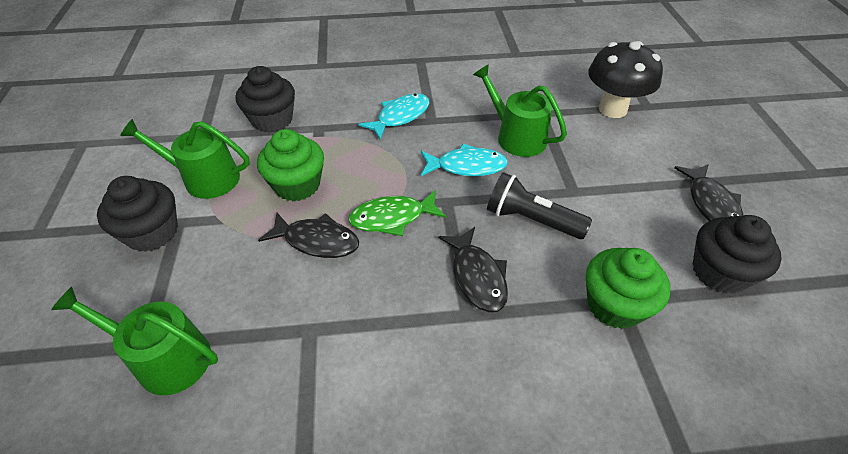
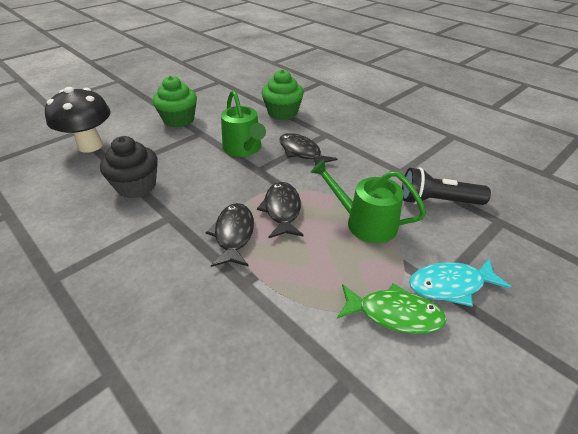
black cupcake: [97,176,178,252] [236,66,295,133] [692,215,782,294] = 3 -> [100,136,158,198] = 1
green watering can: [51,287,218,395] [120,119,250,199] [473,64,567,157] = 3 -> [221,90,266,157] [311,159,426,243] = 2
turquoise fish: [358,93,429,140] [421,144,508,176] = 2 -> [409,259,511,307] = 1

